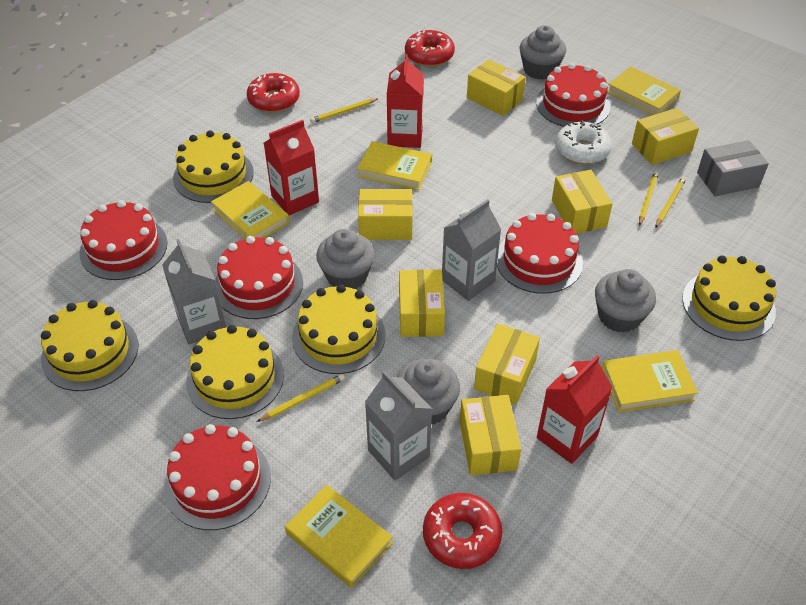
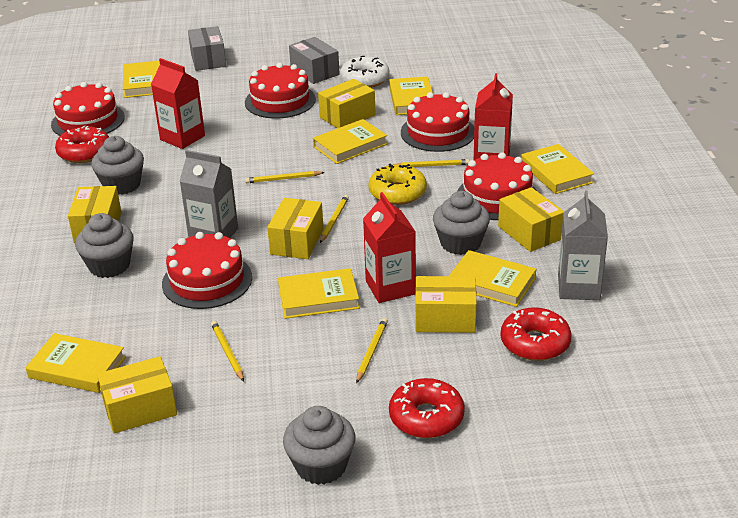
grey box: [697,140,769,196] = 1 -> [188,26,226,71] [289,37,340,84] = 2
grey carton: [162,239,226,344] [365,371,432,480] [442,199,501,301] = 3 -> [180,150,238,238] [558,191,608,300] = 2
yellow book: [211,181,290,239] [285,485,393,588] [357,141,432,190] [602,350,698,412] [607,66,681,115] = 5 -> [25,333,126,393] [123,61,160,98] [278,268,359,319] [313,119,387,164] [389,77,433,115] [449,250,536,307] [521,144,594,194] = 7
yellow box: [358,189,413,240] [399,270,445,337] [460,395,521,475] [467,59,526,116] [474,323,540,404] [552,170,613,233] [632,108,699,165] = 7 -> [68,186,122,243] [97,356,177,434] [267,198,324,259] [318,79,376,128] [415,276,477,333] [498,187,564,252] = 6
yellow cake: [41,300,138,391] [173,130,254,203] [186,325,284,419] [292,284,385,374] [682,255,776,341] = 5 -> none = 0
yellow donut: none = 0 -> [368,164,427,205] = 1
yellow pencil: [257,374,345,422] [310,98,378,123] [639,171,659,226] [655,177,686,228] = 4 -> [211,321,244,382] [245,171,325,183] [320,195,349,243] [356,318,388,383] [393,159,470,167] = 5

